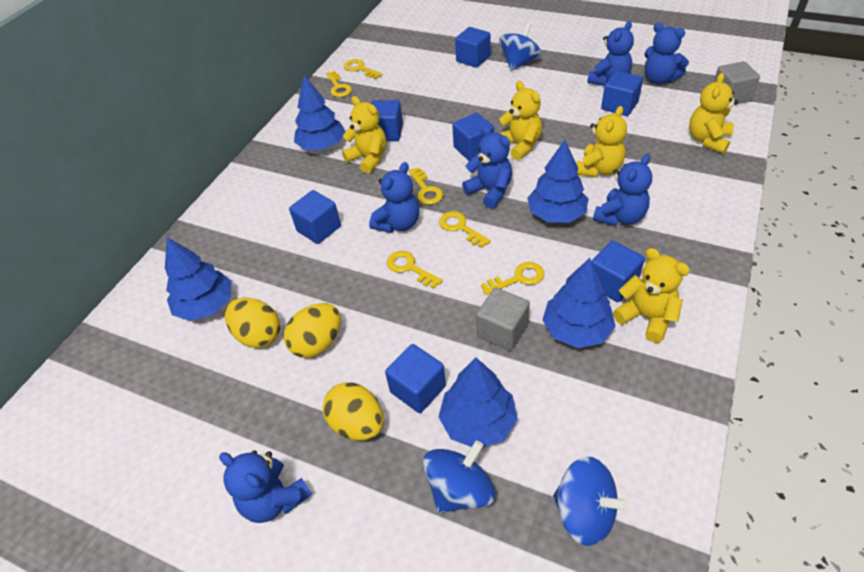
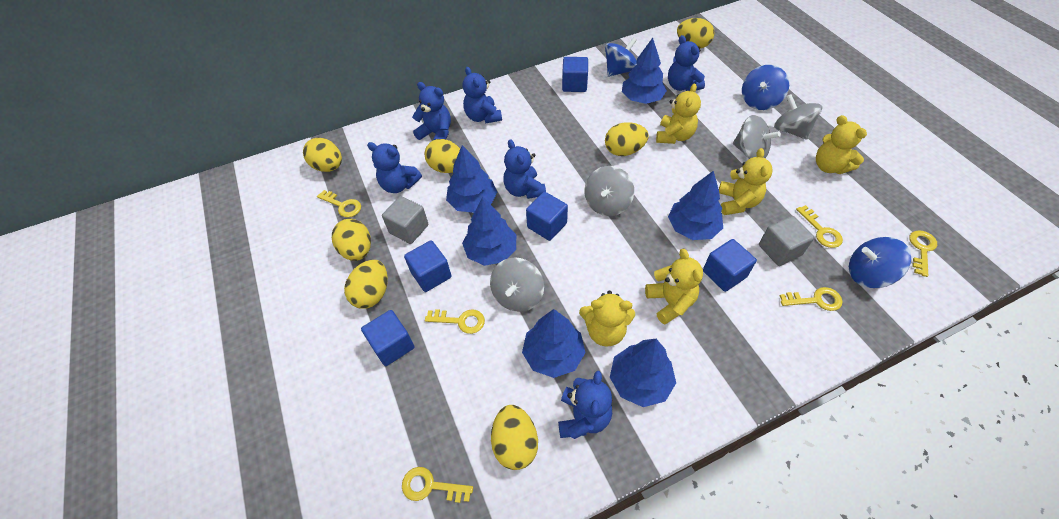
blue cube: [289,190,341,244] [371,100,403,141] [385,344,446,413] [452,113,494,161] [455,27,491,68] [592,241,645,302] [601,71,643,116] = 7 -> [361,310,414,366] [404,240,452,292] [526,192,568,241] [562,57,588,92] [703,239,757,292] = 5
blue tree: [165,237,232,321] [294,75,345,150] [438,358,518,447] [527,140,589,223] [543,258,616,348] = 5 -> [446,145,497,213] [462,197,516,266] [522,309,585,378] [610,339,676,407] [622,38,667,104] [668,171,723,240] = 6
grey spinning top: none = 0 -> [490,257,544,312] [584,166,634,216] [733,115,781,159] [774,94,823,140] = 4
yellow egg: [225,298,280,348] [284,303,341,358] [322,382,383,441] = 3 -> [303,137,342,172] [332,219,371,261] [344,260,388,309] [424,139,460,173] [491,405,538,470] [605,122,649,156] [677,18,714,48] = 7

